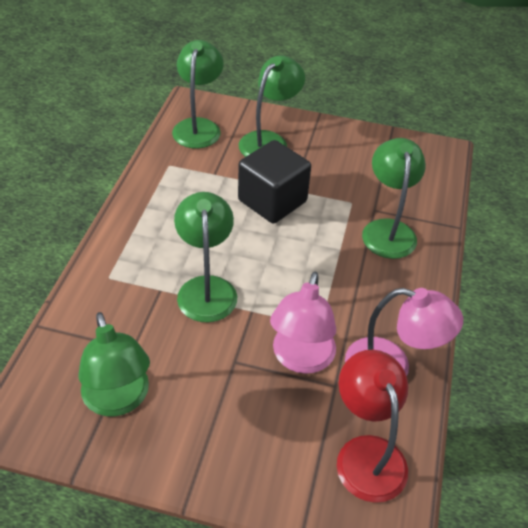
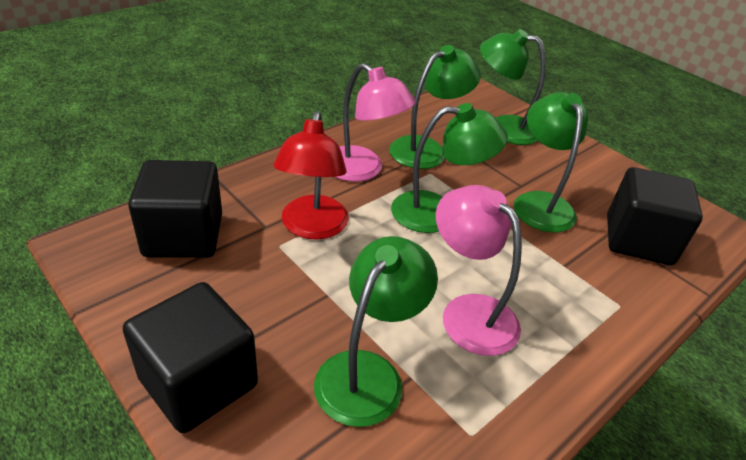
black cube: [238,140,311,224] = 1 -> [123,282,258,433] [128,160,222,258] [607,167,703,265] = 3

